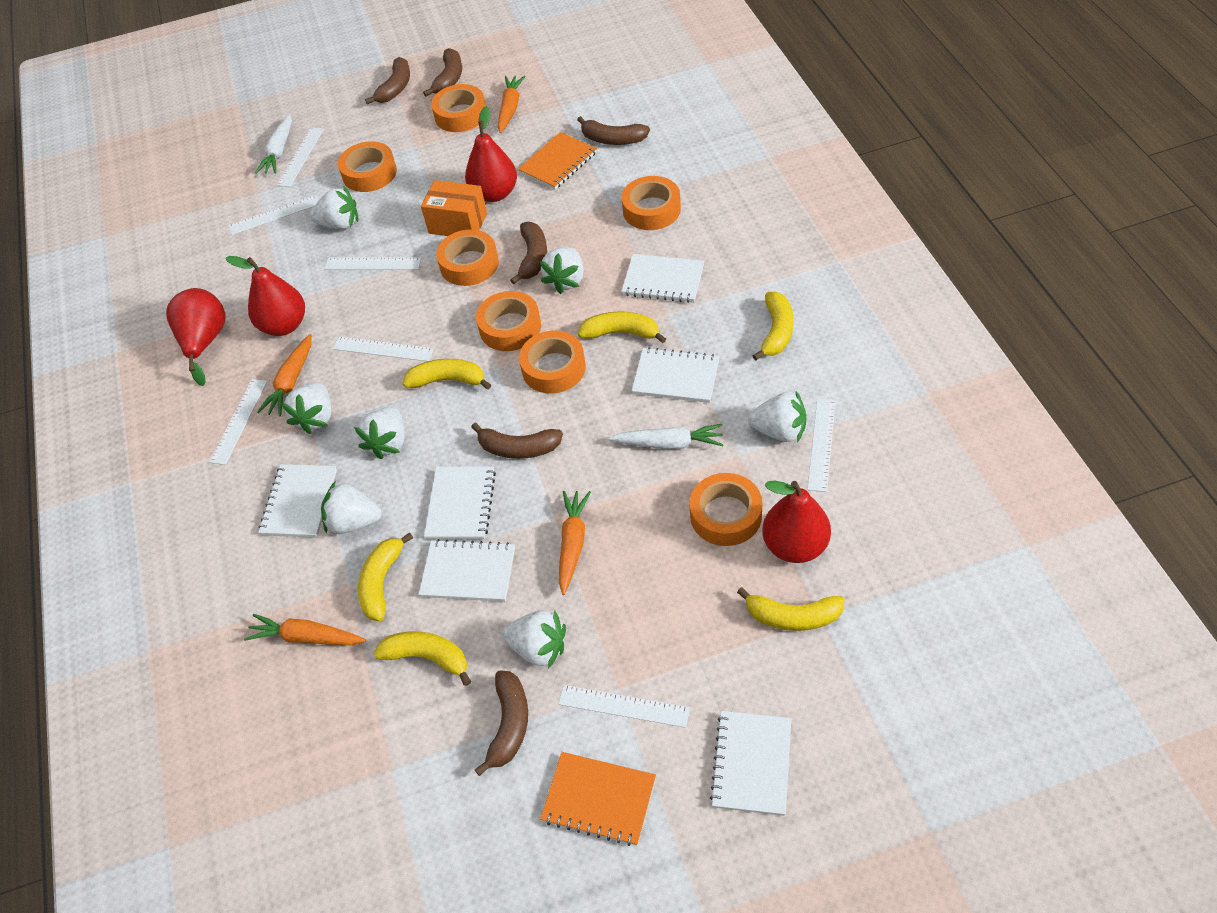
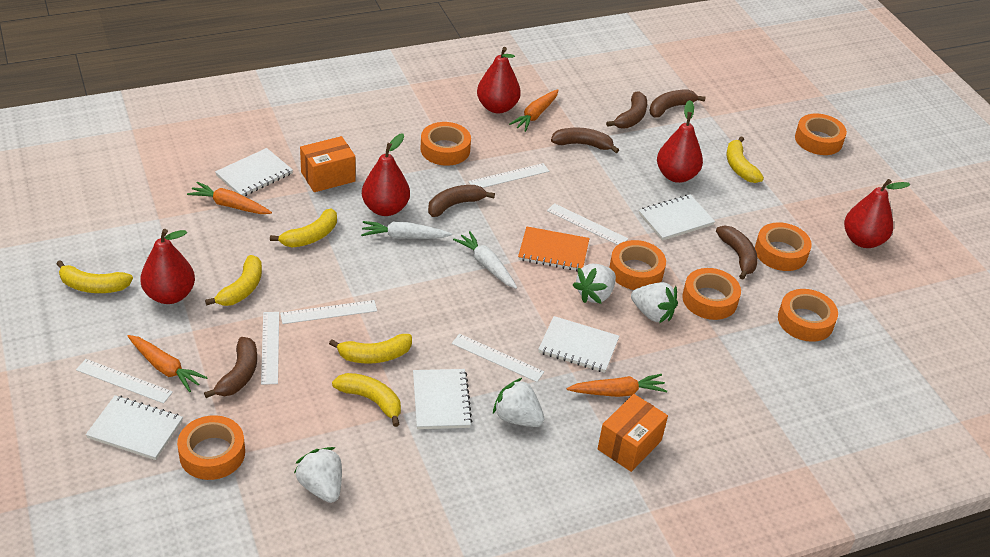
orange box: [421,180,487,236] = 1 -> [300,136,356,192] [598,394,668,472] = 2
orange notebook: [518,132,597,190] [540,752,656,846] = 2 -> [518,226,590,271] = 1
red pear: [166,288,226,386] [226,256,305,336] [465,106,517,202] [762,481,831,563] = 4 -> [140,229,195,304] [362,133,410,216] [477,47,521,114] [657,100,703,183] [844,179,910,248] = 5
white notebook: [258,464,337,538] [419,539,515,602] [424,466,496,539] [621,254,704,303] [632,347,720,403] [710,711,791,816] = 6 -> [86,395,183,460] [215,148,293,196] [413,369,472,429] [538,316,619,373] [639,195,715,241] = 5
white ruler: [210,379,267,465] [228,195,319,235] [277,127,324,187] [325,257,421,270] [333,337,434,361] [559,685,690,728] [807,399,836,492] = 7 -> [76,359,173,404] [261,312,279,385] [280,300,377,324] [452,334,544,382] [468,163,549,188] [547,203,628,245] = 6
white strawberry: [281,383,331,434] [310,187,359,229] [321,481,382,534] [354,407,405,460] [502,610,566,669] [540,247,584,294] [748,391,806,443] = 7 -> [294,447,342,503] [493,378,544,427] [573,264,616,304] [631,282,678,323] = 4

